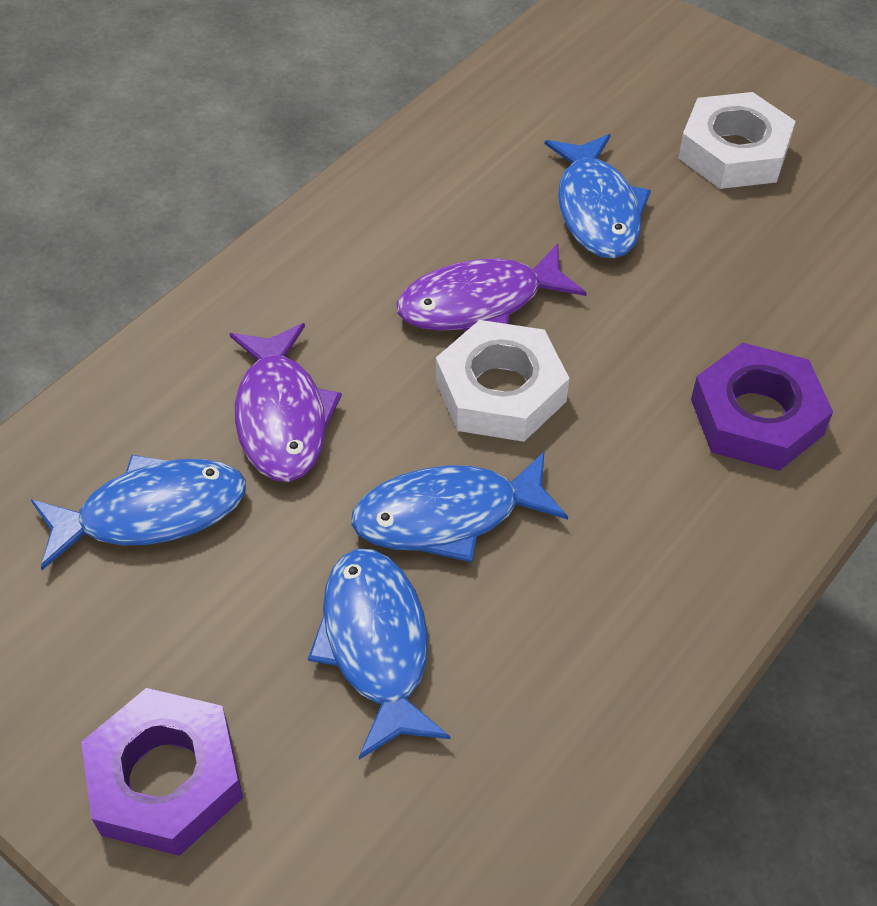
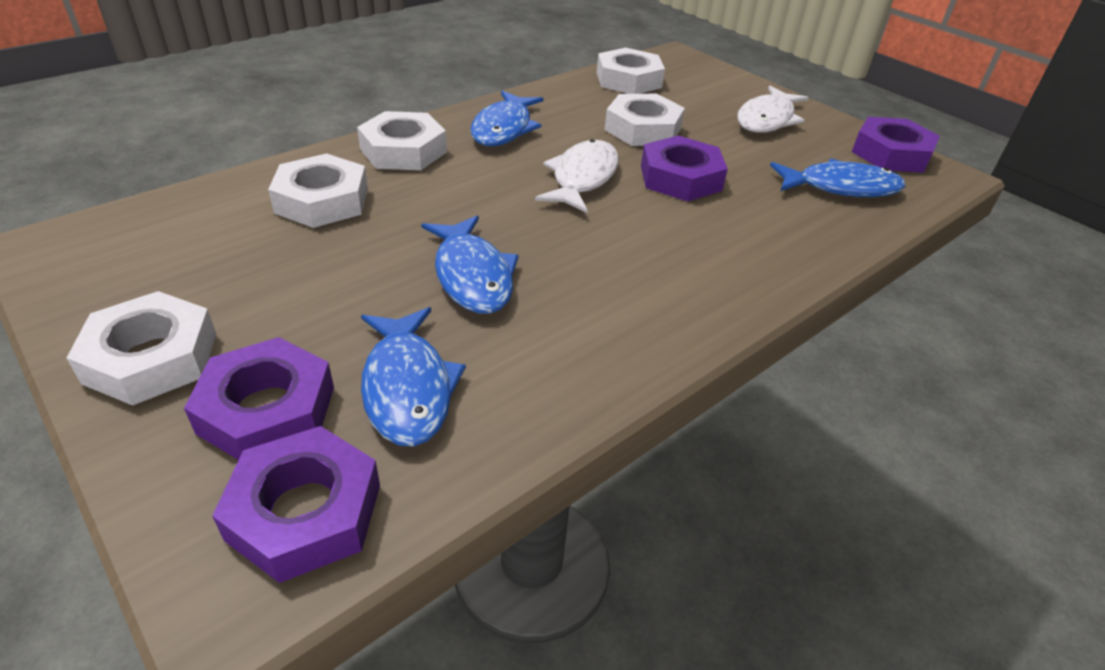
purple fish: [229,323,342,482] [396,243,586,331] = 2 -> none = 0
purple nut: [81,688,243,856] [691,343,833,471] = 2 -> [184,337,334,460] [212,426,380,583] [641,136,728,201] [852,117,940,173] = 4
white fish: none = 0 -> [535,139,619,213] [737,86,809,133] = 2
white nut: [436,320,569,442] [678,92,796,189] = 2 -> [67,291,217,406] [268,153,368,228] [357,111,447,170] [597,48,665,94] [605,94,685,146] = 5

